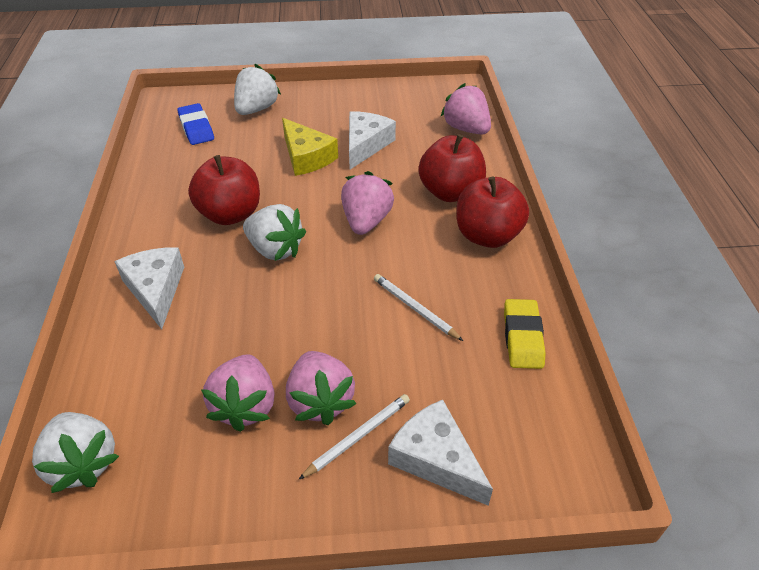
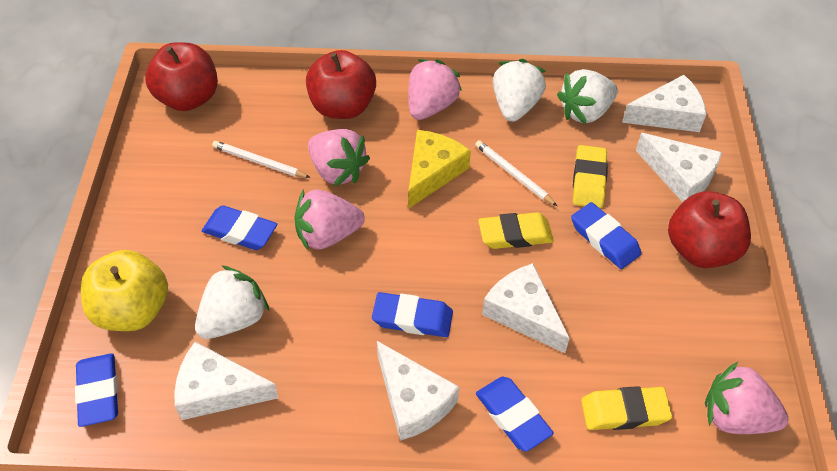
blue eraser: [177,103,214,145] = 1 -> [75,353,118,427] [202,205,277,250] [372,292,453,337] [476,377,554,451] [571,202,641,269] = 5
white cheese: [114,247,184,329] [349,111,396,169] [388,400,493,506] = 3 -> [174,342,278,420] [377,341,459,441] [482,263,570,353] [622,75,706,132] [636,133,722,202] = 5
yellow apple: none = 0 -> [81,250,168,331] = 1
yellow eraser: [504,299,546,369] = 1 -> [478,212,554,249] [573,145,608,208] [581,386,672,430] = 3

